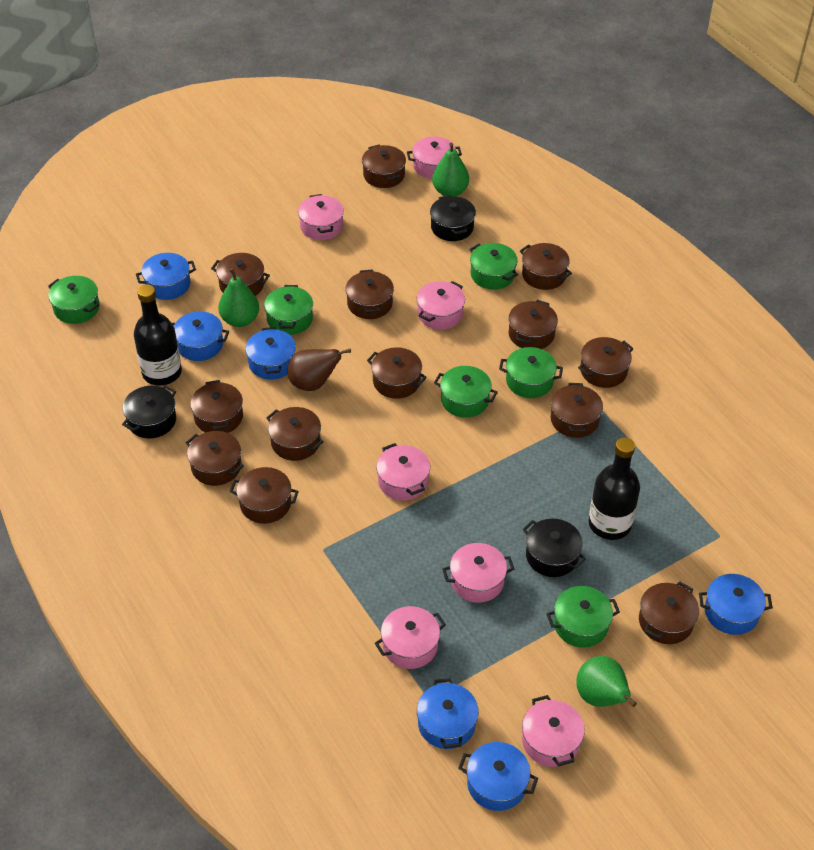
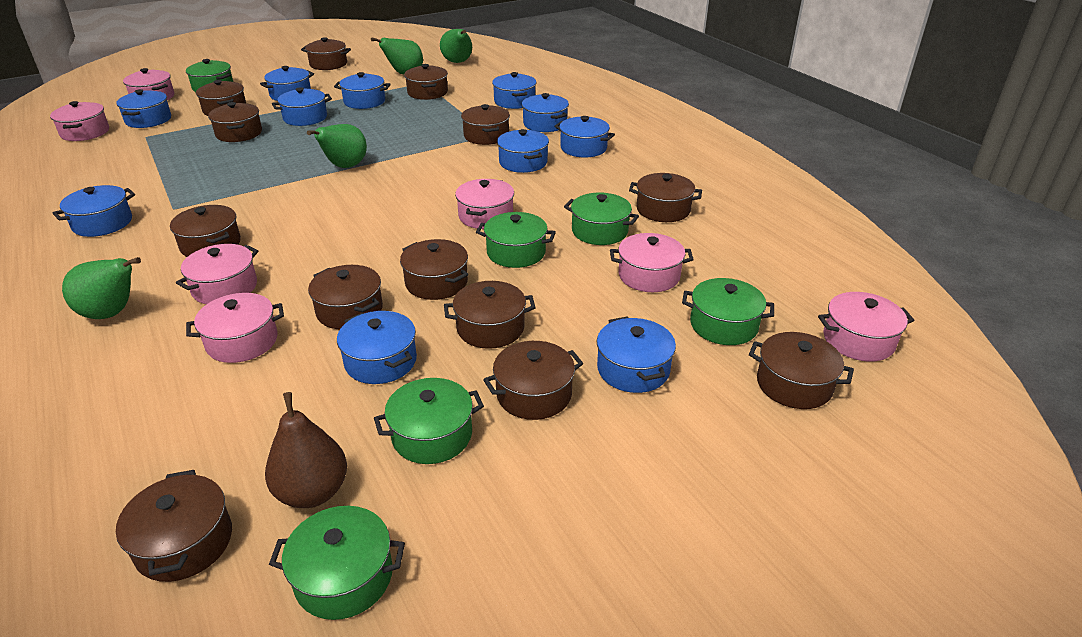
black bottle: [134,284,182,386] [589,437,640,540] = 2 -> none = 0
black pot: [122,385,176,439] [430,195,476,241] [523,519,586,577] = 3 -> none = 0
blue pot: [136,253,196,300] [172,311,229,361] [245,327,296,380] [417,678,479,749] [458,742,538,811] [699,574,773,635] = 6 -> [53,185,135,237] [116,89,171,128] [260,66,314,101] [272,87,332,126] [334,72,391,109] [337,311,417,384] [492,72,536,109] [497,129,549,173] [522,93,569,132] [555,116,615,158] [597,316,676,393] = 11
green pear: [218,268,259,327] [432,142,469,197] [576,656,637,707] = 3 -> [62,257,141,319] [307,124,367,168] [371,37,423,74] [440,29,472,63] = 4

